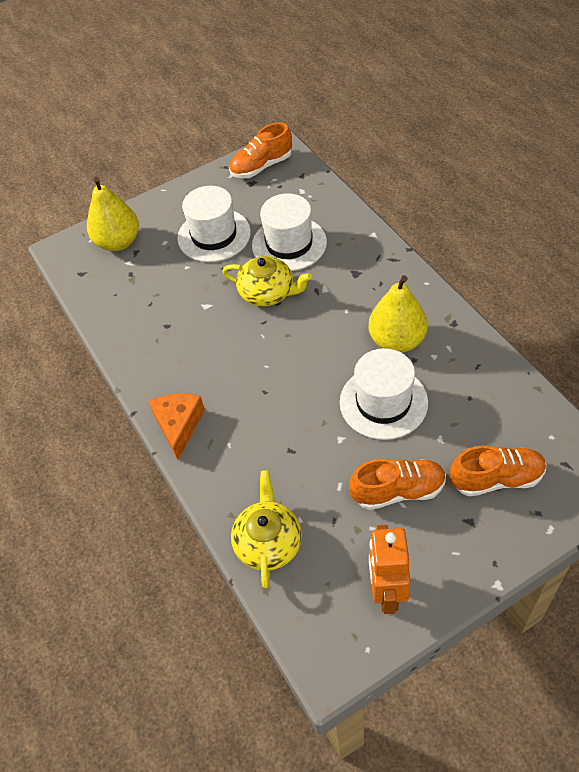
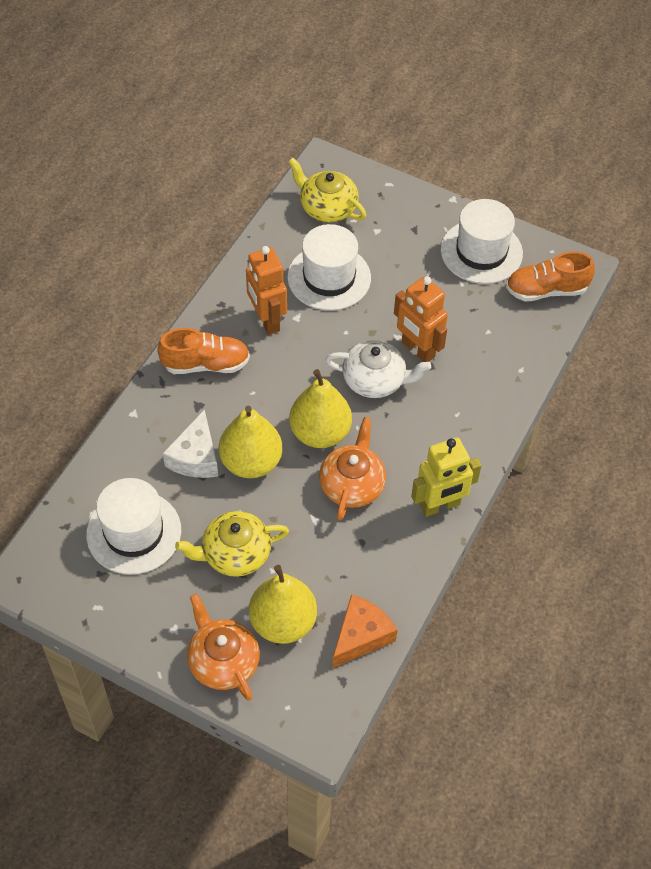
orange robot: [369,525,411,614] = 1 -> [246,246,287,335] [394,276,448,362] = 2
orange shoe: [229,123,292,178] [349,459,446,510] [450,446,546,496] = 3 -> [157,328,250,374] [506,251,595,301] = 2
orange teapot: none = 0 -> [187,593,260,701] [319,417,386,520] = 2
white cheese: none = 0 -> [163,409,218,478] = 1
white teapot: none = 0 -> [325,340,431,398] = 1
yellow pear: [87,177,139,251] [368,275,428,353] = 2 -> [219,406,282,478] [249,565,317,644] [289,369,352,448] = 3
yellow robot: none = 0 -> [411,437,482,517] = 1

